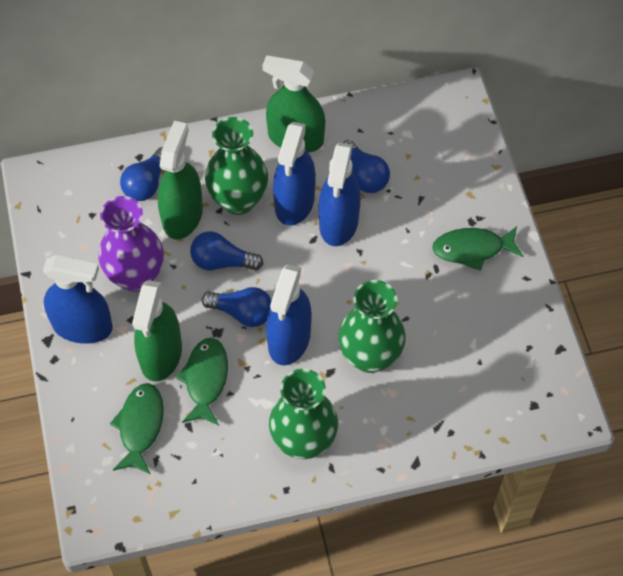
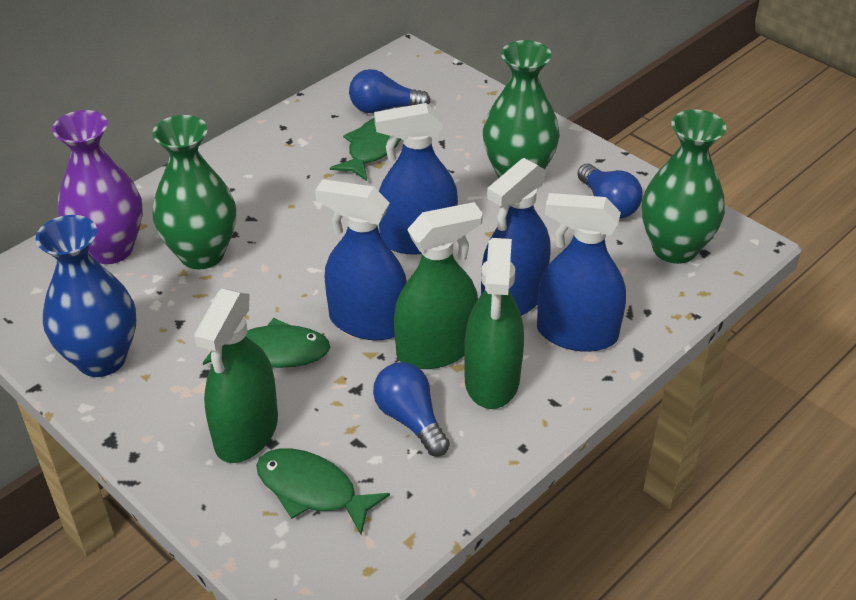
blue light bulb: [120,147,163,201] [190,231,264,270] [201,287,272,327] [343,140,390,193] = 4 -> [349,69,430,113] [373,362,450,456] [577,164,642,219] = 3
blue vase: none = 0 -> [35,215,136,377] = 1

